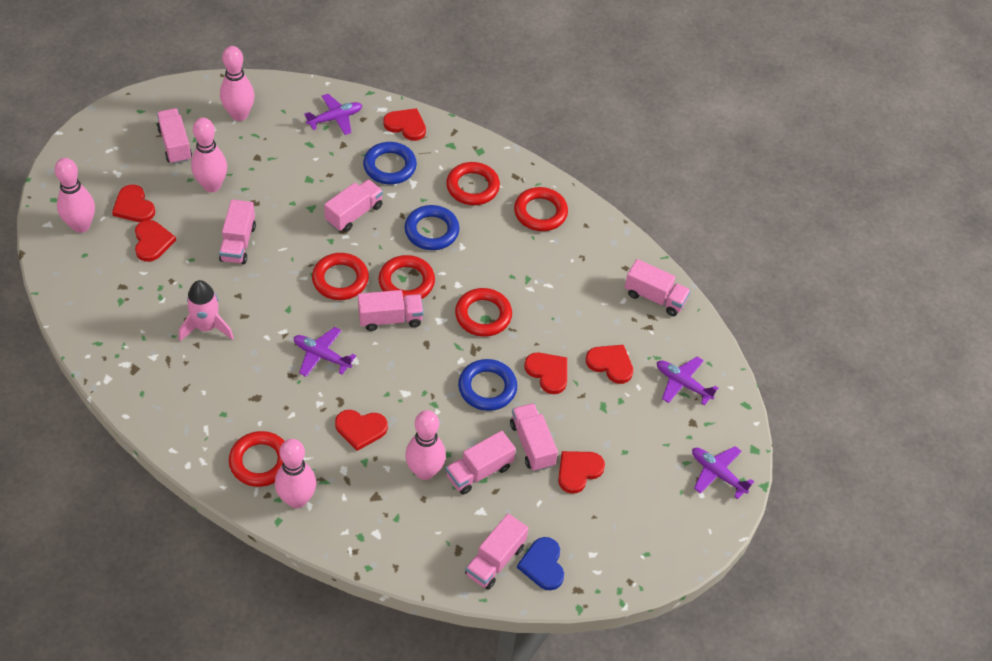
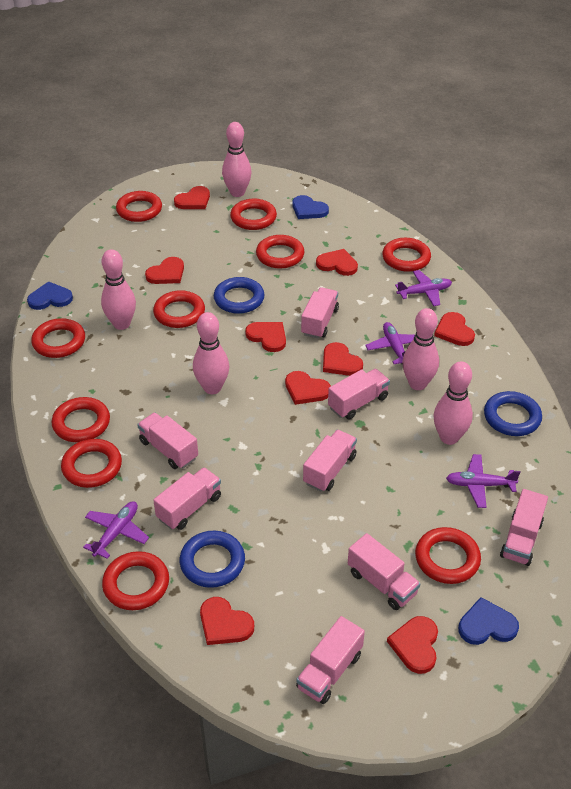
blue heart: [517,537,564,590] = 1 -> [27,281,73,310] [292,195,329,219] [458,597,519,645] = 3
pink rocket: [179,280,234,341] = 1 -> none = 0
red heart: [112,185,155,222] [135,220,176,262] [335,410,388,451] [383,108,426,141] [524,353,567,394] [558,451,605,494] [586,345,633,384] = 7 -> [145,257,184,284] [174,186,210,209] [200,597,254,645] [245,322,286,352] [285,371,331,405] [316,249,358,276] [323,342,363,376] [387,616,438,674] [434,312,475,346] = 9
red ring: [229,431,285,487] [312,253,369,300] [378,255,435,300] [446,162,500,205] [455,288,512,337] [514,187,568,231] = 6 -> [31,318,85,358] [51,397,110,442] [61,439,122,488] [102,551,169,610] [116,191,162,222] [153,290,205,328] [230,199,277,230] [256,235,304,269] [382,238,431,272] [415,527,481,584] = 10

